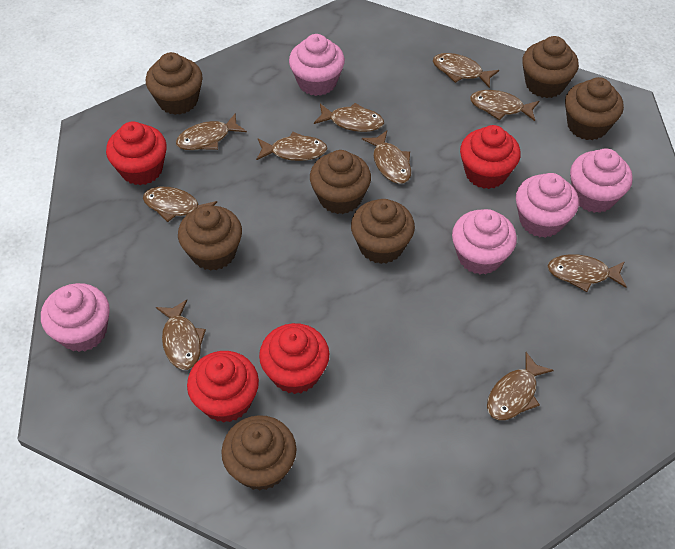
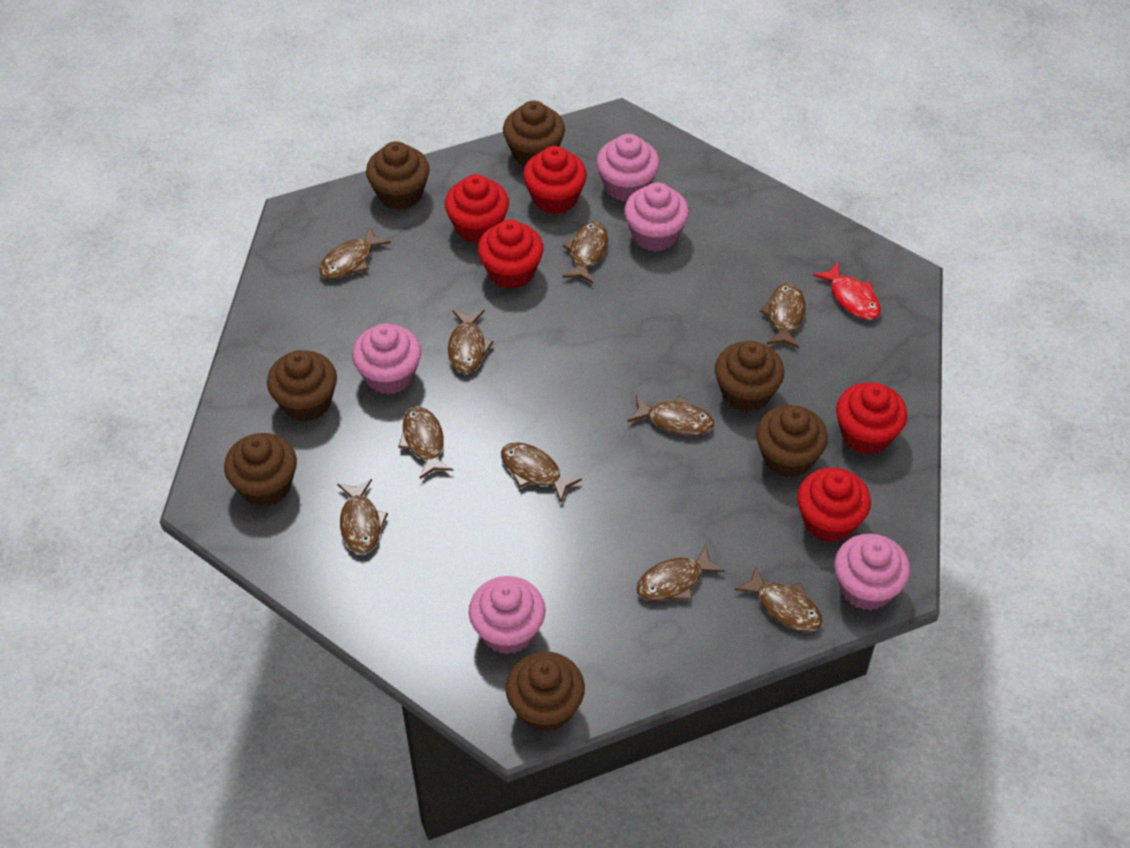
red cupcake: [106,121,167,185] [187,351,259,423] [259,323,329,394] [460,125,521,189] = 4 -> [445,174,509,243] [478,219,543,289] [523,146,587,214] [797,468,871,542] [836,382,907,454] = 5
red fish: none = 0 -> [813,262,881,320] = 1

